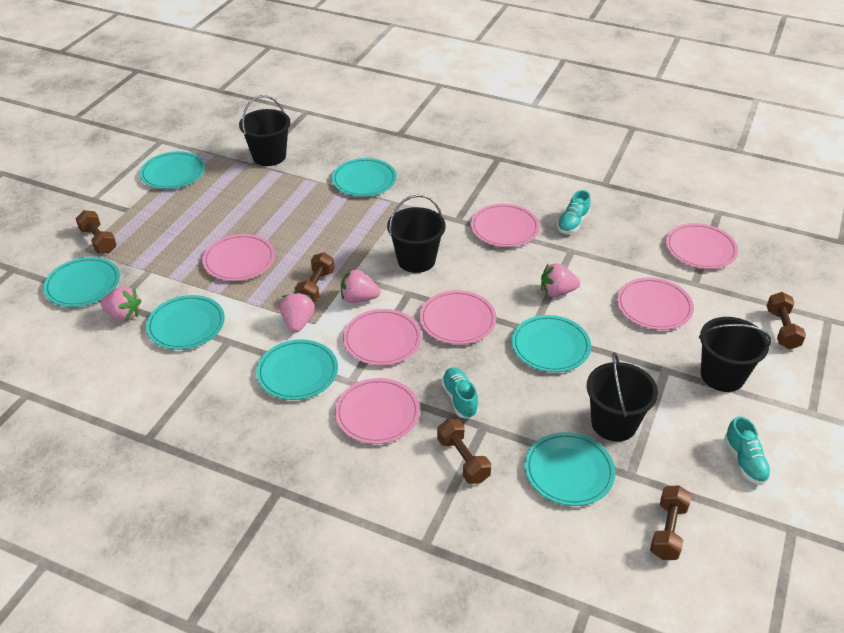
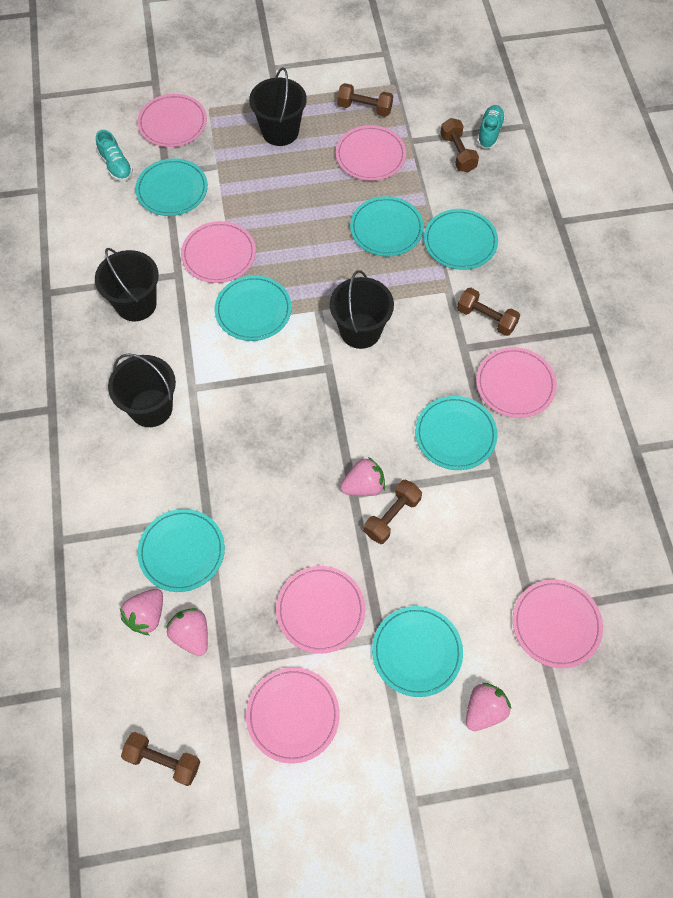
turquoise shoe: [441,368,479,419] [557,190,591,234] [724,416,771,485] = 3 -> [96,130,133,182] [477,105,505,149] = 2

